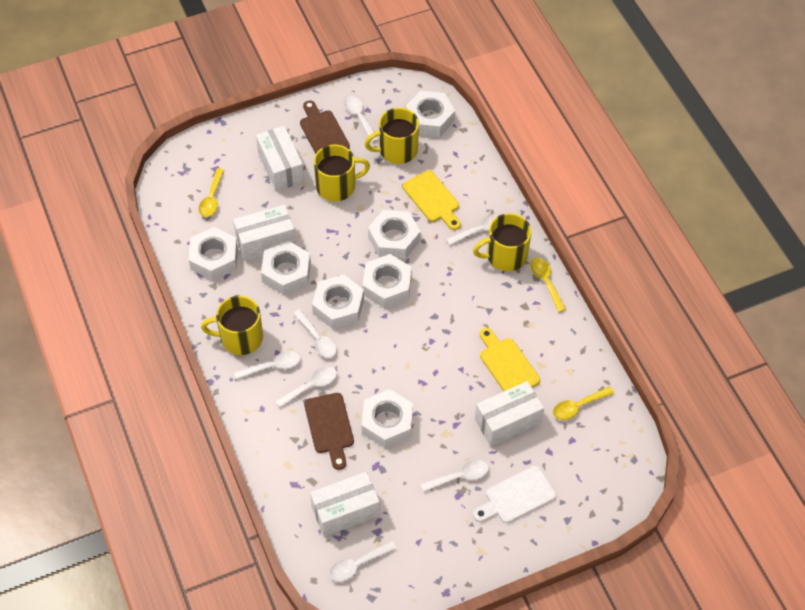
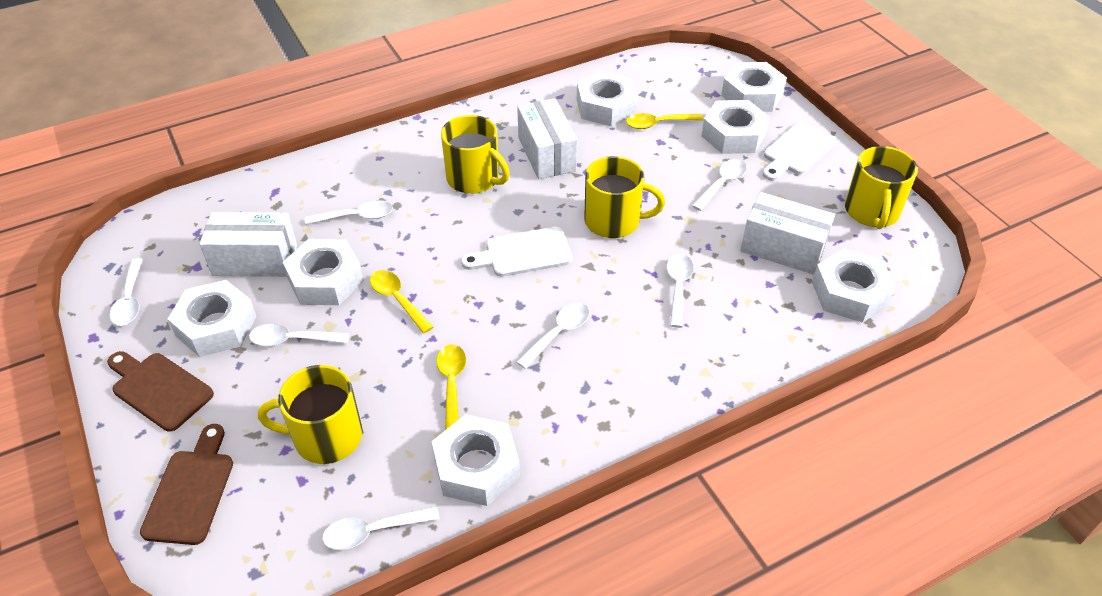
white box: [233,205,296,261] [256,126,304,191] [310,472,380,537] [475,381,544,446] = 4 -> [199,212,297,277] [517,98,578,179] [740,192,835,275] = 3
white cutting board: [473,466,556,523] = 1 -> [461,227,572,277] [763,122,837,181] = 2
yellow cutting board: [403,170,461,230] [480,328,540,391] = 2 -> none = 0

